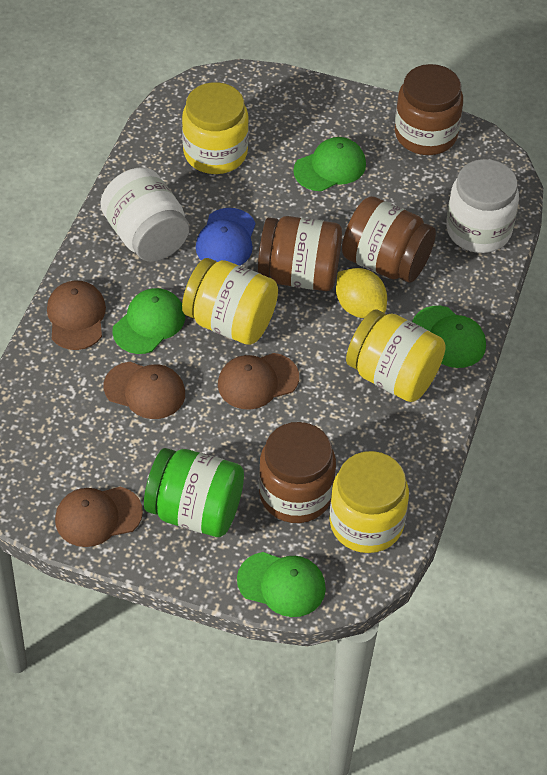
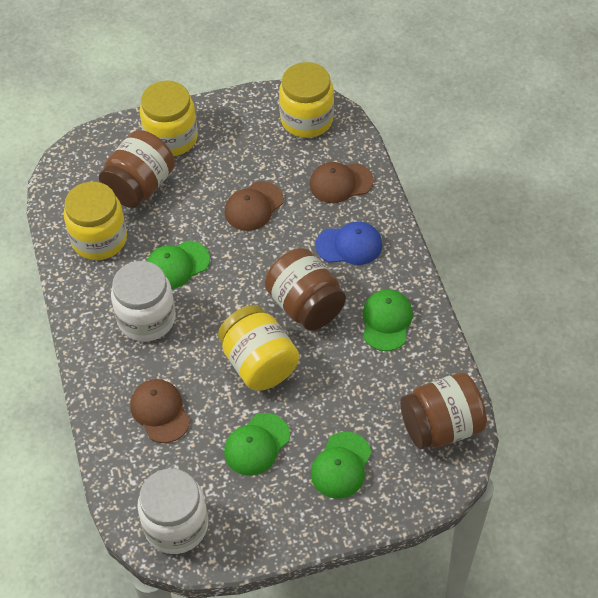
brown cap: [47,281,106,350] [55,487,143,547] [104,362,185,419] [218,353,299,409] = 4 -> [130,379,191,443] [225,181,284,231] [309,162,374,203] = 3
brown jar: [258,216,342,291] [259,422,336,523] [342,196,436,282] [395,64,463,155] = 4 -> [99,130,175,208] [265,248,346,331] [400,372,487,449] = 3
green jar: [144,448,244,537] = 1 -> none = 0
yellow lemon: [336,268,387,318] = 1 -> none = 0

